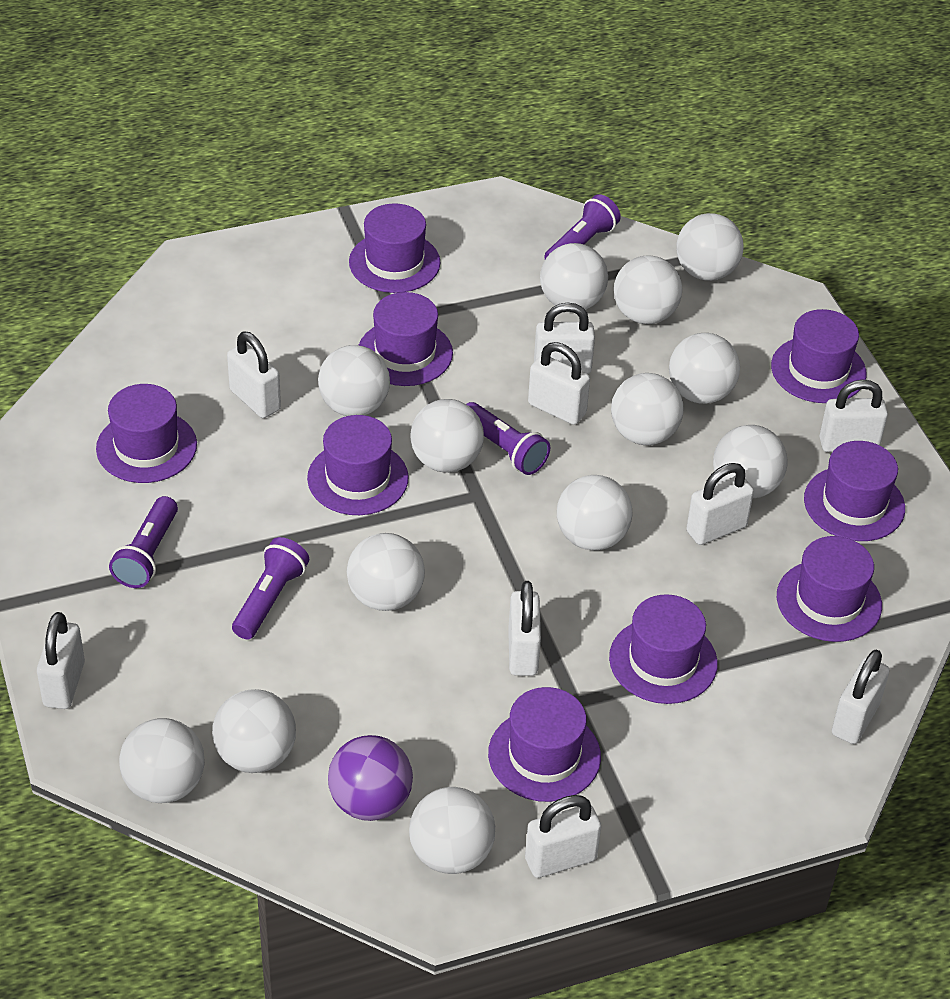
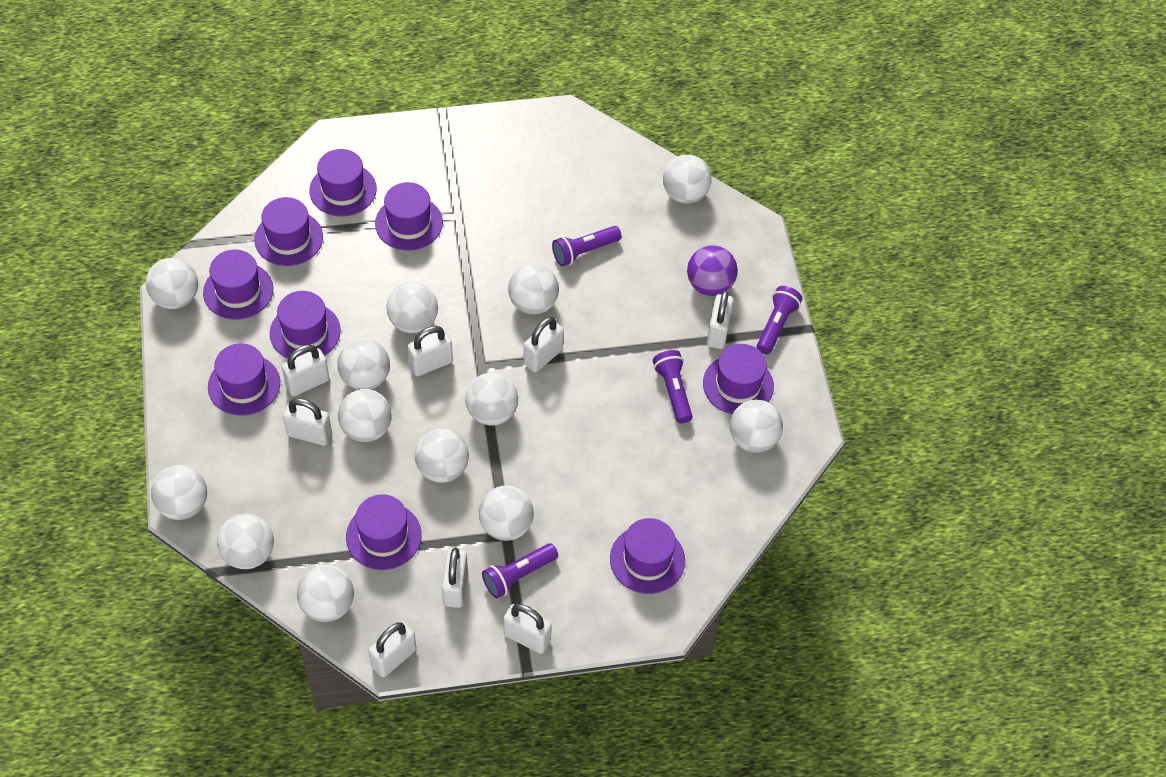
white padlock: [37,612,85,709] [227,331,281,418] [508,581,541,676] [525,795,601,878] [528,342,590,425] [534,303,595,374] [686,463,754,545] [820,380,888,452] [832,649,890,744] = 9 -> [282,345,329,396] [283,398,332,446] [369,622,416,677] [407,326,453,376] [442,548,468,608] [503,604,552,654] [524,317,564,372] [707,290,734,349] = 8

